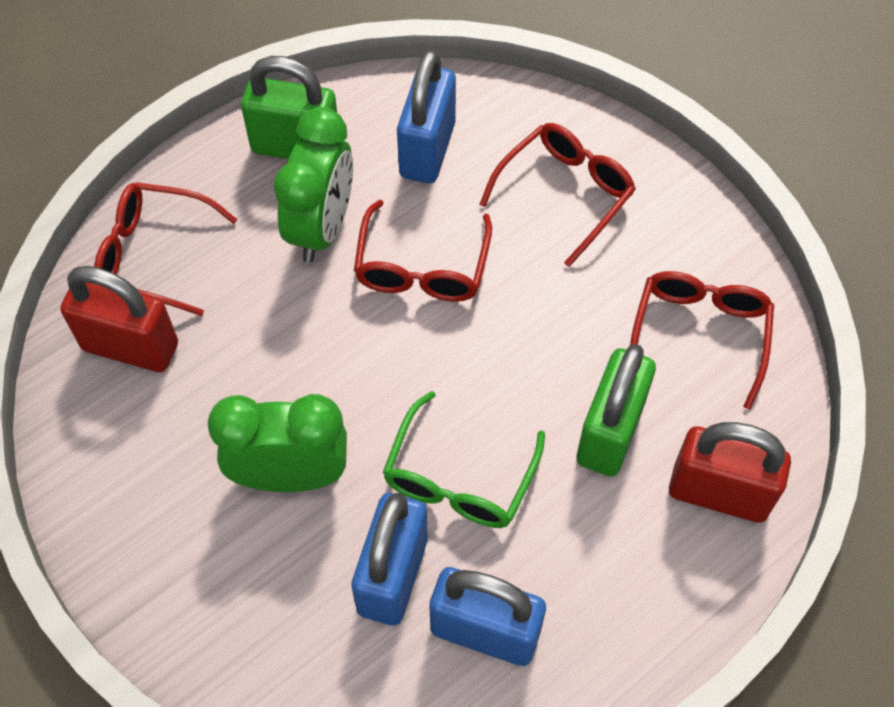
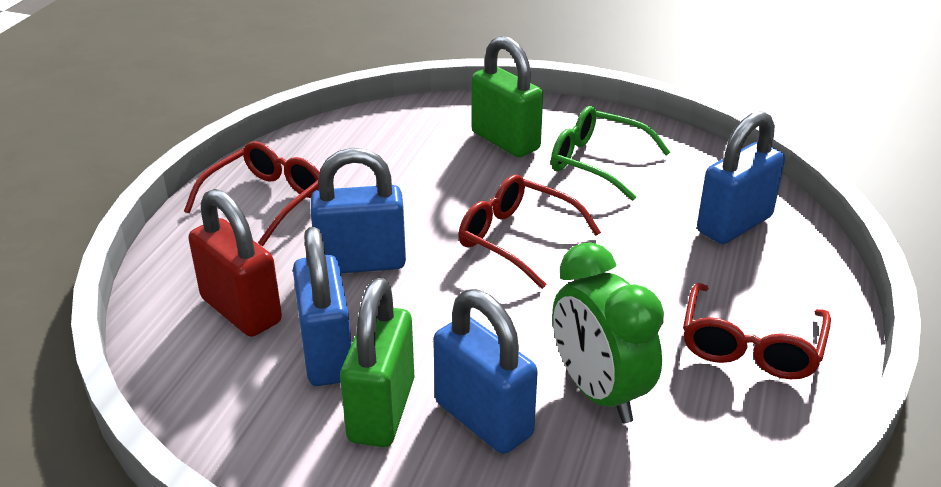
blue padlock: [352,493,428,626] [397,49,456,183] [429,567,546,666] = 3 -> [293,227,352,386] [311,148,406,273] [433,289,538,454] [697,111,785,244] = 4
green clock: [208,394,347,492] [274,107,353,263] = 2 -> [552,242,664,423] = 1
red glasses: [94,182,238,316] [354,200,492,302] [479,123,636,267] [630,271,774,409] = 4 -> [184,141,320,246] [459,175,601,289] [683,283,831,379] = 3
red padlock: [60,266,178,372] [669,422,791,523] = 2 -> [188,189,282,337] = 1

